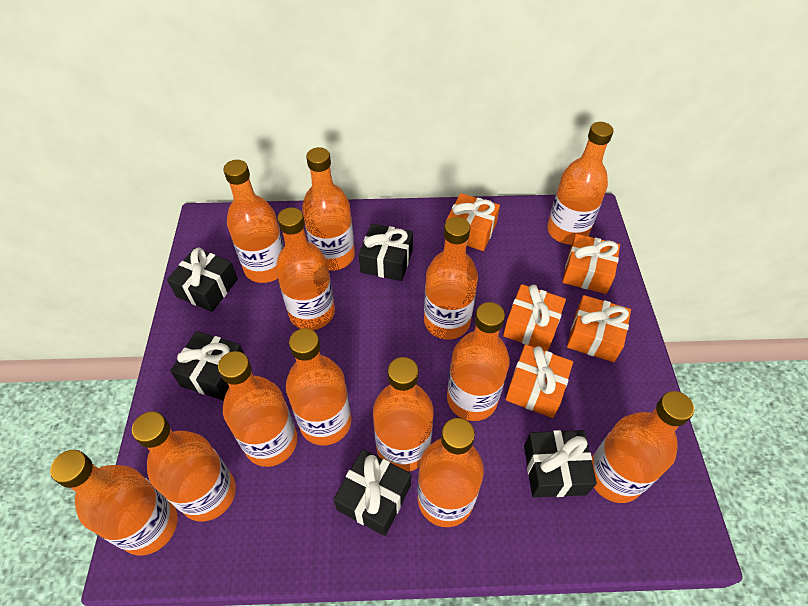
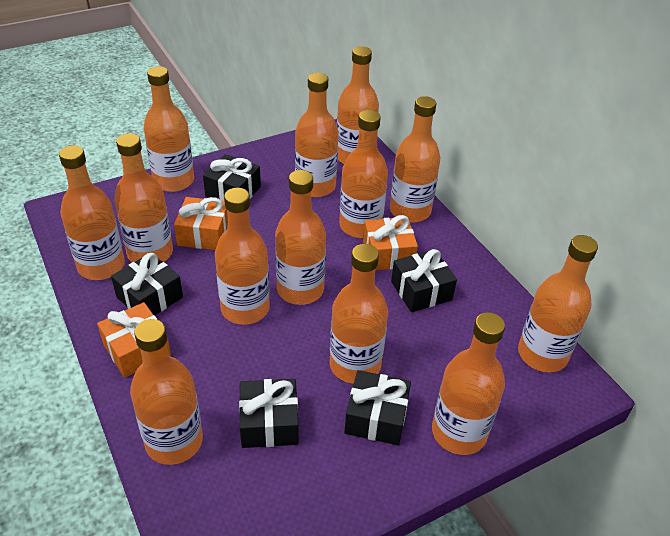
orange gift: [446,193,500,251] [503,284,566,351] [505,344,573,418] [562,234,620,294] [567,295,631,362] = 5 -> [97,302,171,378] [174,197,228,250] [363,215,418,270] = 3

